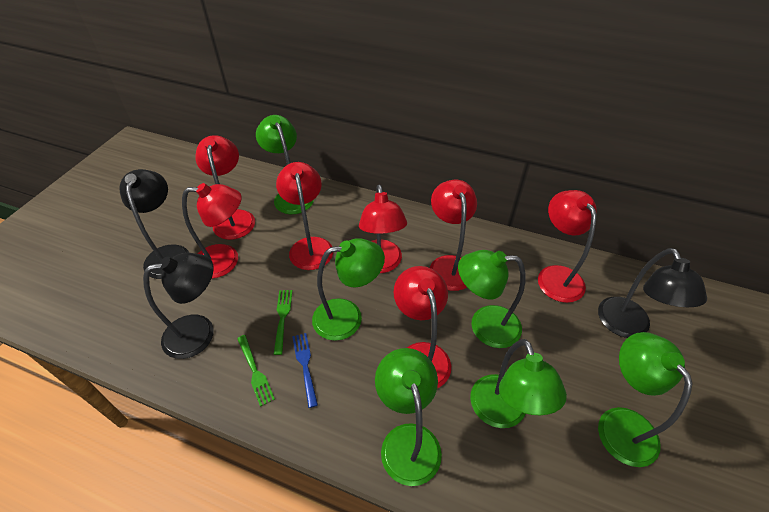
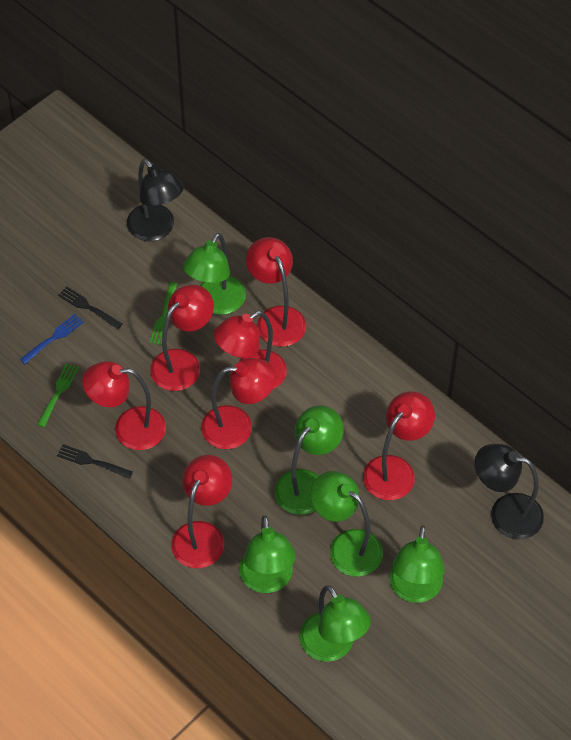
black fork: none = 0 -> [57,444,133,479] [58,286,123,329] = 2
black lamp: [119,169,189,279] [143,253,214,359] [598,248,707,338] = 3 -> [127,159,184,241] [475,444,544,540] = 2

